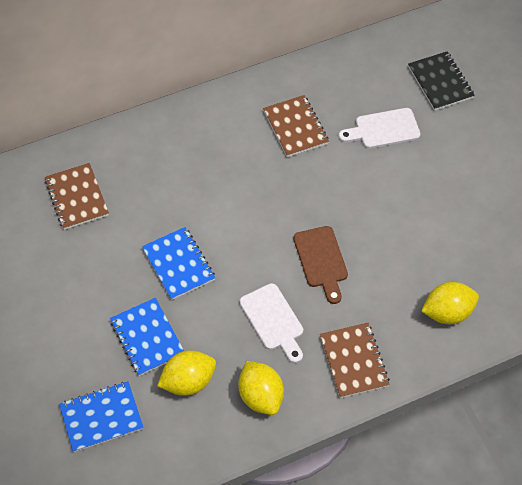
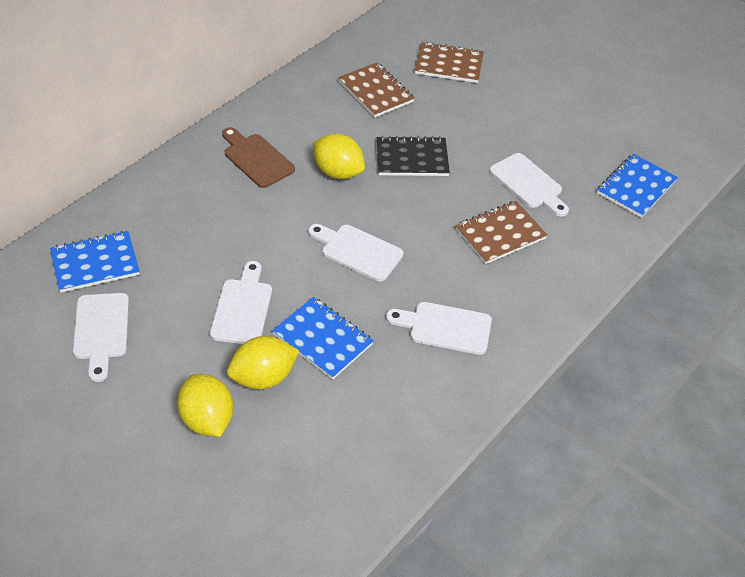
white cutting board: [239,283,303,363] [339,108,420,148] = 2 -> [73,293,129,382] [210,261,272,344] [308,224,403,282] [386,302,492,355] [489,153,569,217] = 5

